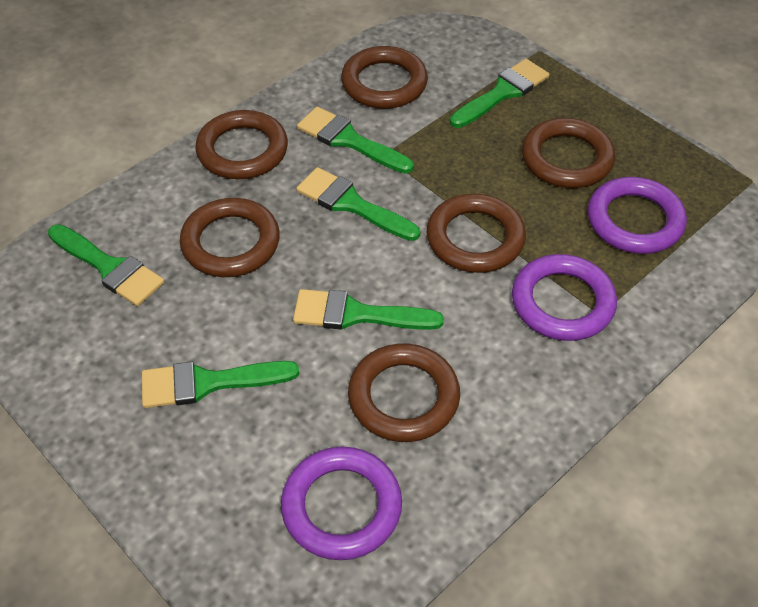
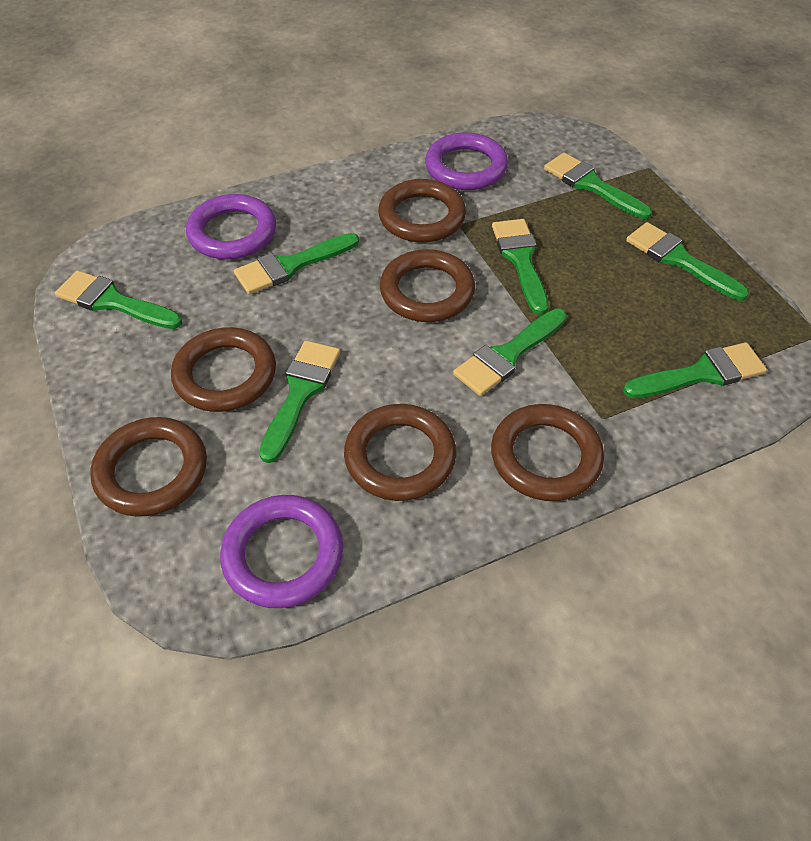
green brush: [48,224,164,306] [142,361,299,408] [293,289,444,330] [296,167,420,241] [297,107,414,174] [450,59,550,128] = 6 -> [55,270,182,329] [234,233,359,294] [259,341,340,463] [453,308,567,396] [492,219,549,315] [544,153,652,219] [623,342,767,398] [626,222,749,301] = 8

